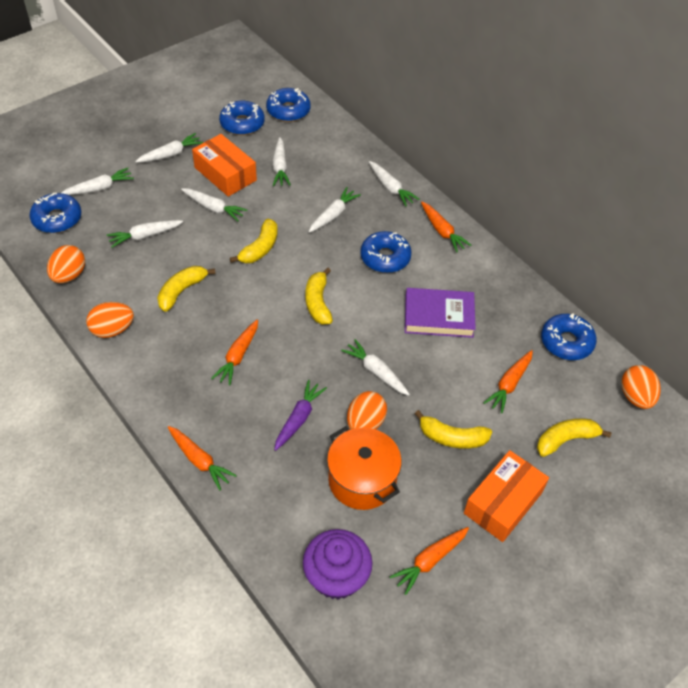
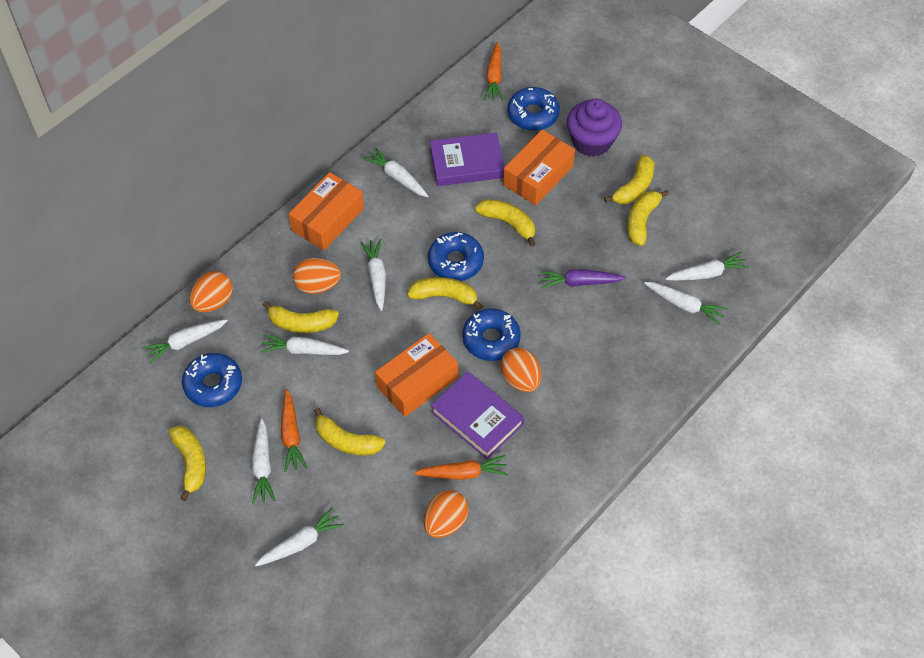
blue donut: [29,193,81,233] [219,101,265,135] [266,88,311,122] [360,231,412,273] [541,313,597,360] = 5 -> [182,353,242,407] [428,232,484,281] [462,308,521,361] [507,87,560,131] = 4
orange box: [192,134,257,197] [464,450,549,542] = 2 -> [289,172,364,250] [375,333,458,417] [503,130,575,205] = 3
orange carrot: [168,426,237,490] [211,319,258,386] [390,527,469,595] [421,202,471,252] [484,350,533,413] = 5 -> [281,389,307,472] [414,455,508,480] [484,42,503,101] = 3
orange pot: [327,426,402,510] = 1 -> none = 0
purple book: [405,288,476,338] = 1 -> [430,132,504,186] [431,371,524,459] = 2
yellow banana: [157,266,216,312] [230,219,278,263] [305,267,333,325] [415,410,492,449] [537,418,612,457] = 5 -> [169,426,206,501] [262,301,339,333] [314,408,386,455] [407,277,483,310] [475,199,535,247] [604,154,654,204] [627,190,669,246] = 7

